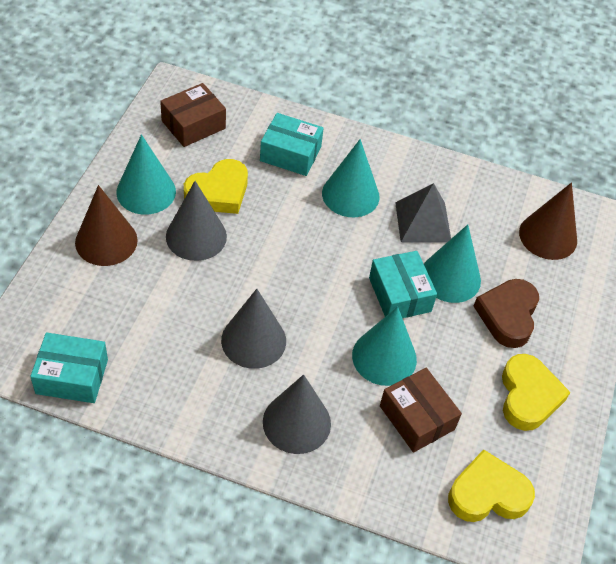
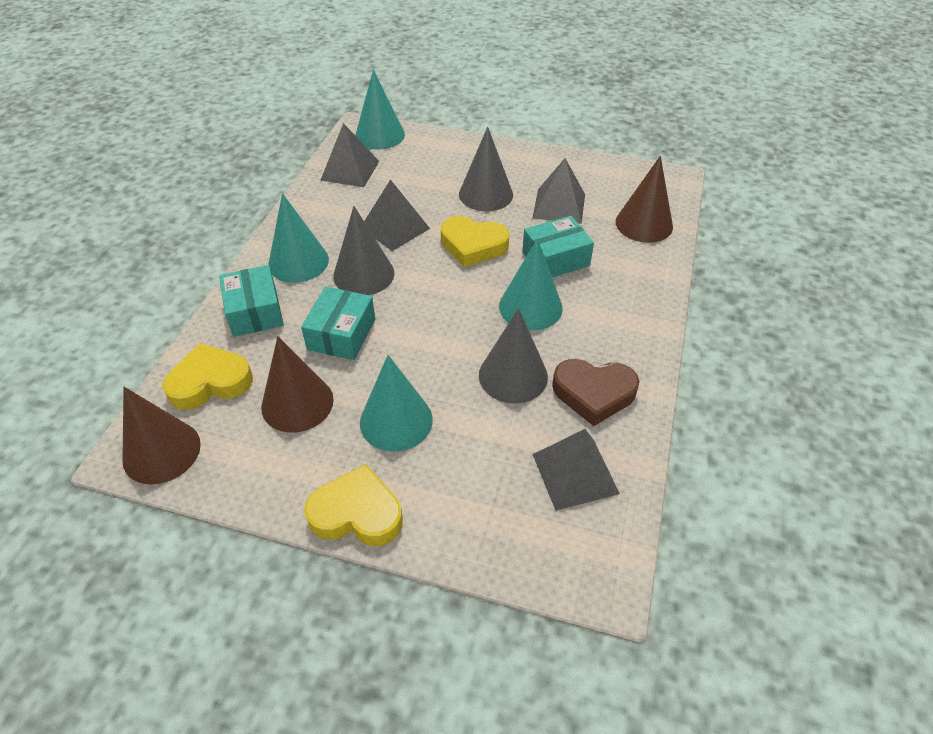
brown box: [160,83,226,147] [380,368,462,452] = 2 -> none = 0
brown cone: [75,185,138,266] [519,182,577,260] = 2 -> [122,387,201,485] [261,336,334,433] [616,156,673,243] = 3
grey pyramid: [395,183,451,243] = 1 -> [320,123,379,187] [364,179,430,251] [532,429,620,511] [533,158,585,224] = 4

